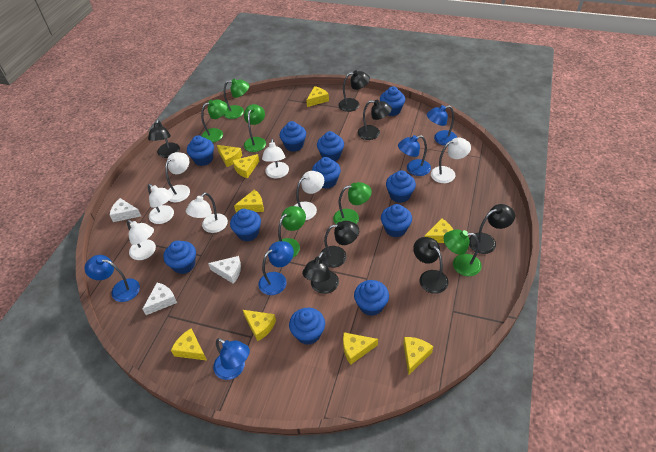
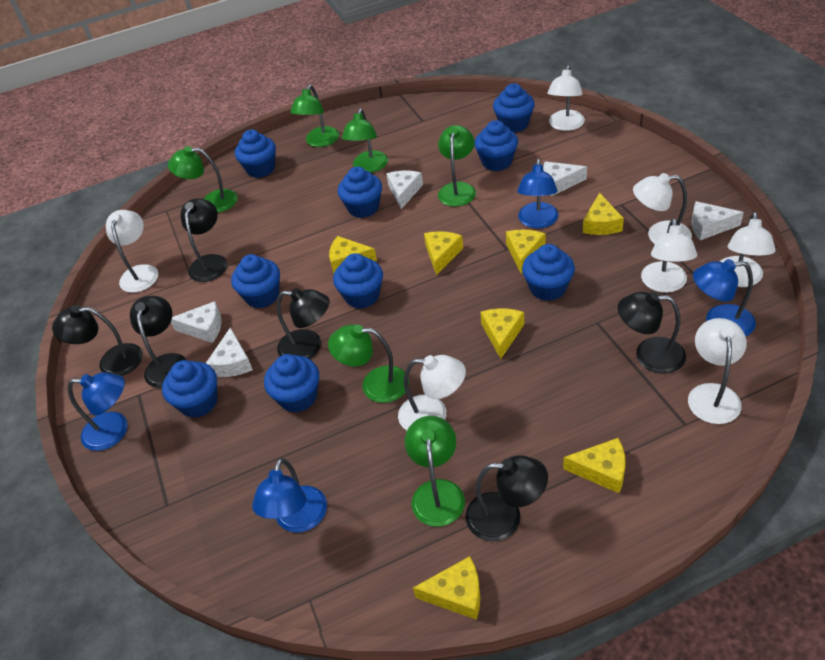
black lamp: [148,119,180,158] [302,252,339,294] [320,221,359,268] [338,70,370,112] [358,99,392,140] [413,237,449,294] [469,204,515,254] = 7 -> [52,305,143,376] [130,296,187,388] [181,198,227,282] [277,288,330,359] [465,455,548,542] [618,292,686,374] = 6
blue cupcake: [163,241,196,274] [187,135,214,166] [230,209,261,241] [280,121,306,152] [289,308,325,345] [312,157,341,189] [317,131,344,161] [354,280,389,316] [380,86,405,116] [381,204,412,237] [386,170,416,203] = 11 -> [162,360,218,418] [231,254,280,308] [235,130,276,178] [264,354,319,413] [333,253,383,309] [338,167,382,218] [475,120,518,171] [493,84,535,133] [522,244,575,301] = 9
blue lamp: [84,255,140,302] [213,338,250,380] [259,241,294,295] [398,135,431,176] [427,105,457,146] = 5 -> [68,372,128,451] [252,458,327,533] [517,159,559,229] [693,259,756,336] = 4
white cheese: [110,198,141,222] [143,283,177,315] [208,256,241,284] = 3 -> [171,301,221,343] [206,328,253,377] [386,170,423,209] [543,161,587,196] [692,201,744,240] = 5
yellow cheese: [171,328,207,361] [217,145,242,167] [233,154,259,178] [234,190,264,213] [243,310,276,341] [306,86,329,107] [343,332,378,365] [403,337,433,375] [424,218,453,243] = 9 -> [329,236,377,273] [413,556,480,620] [424,231,463,275] [480,309,524,359] [506,230,546,274] [563,438,626,493] [583,193,624,235] = 7

